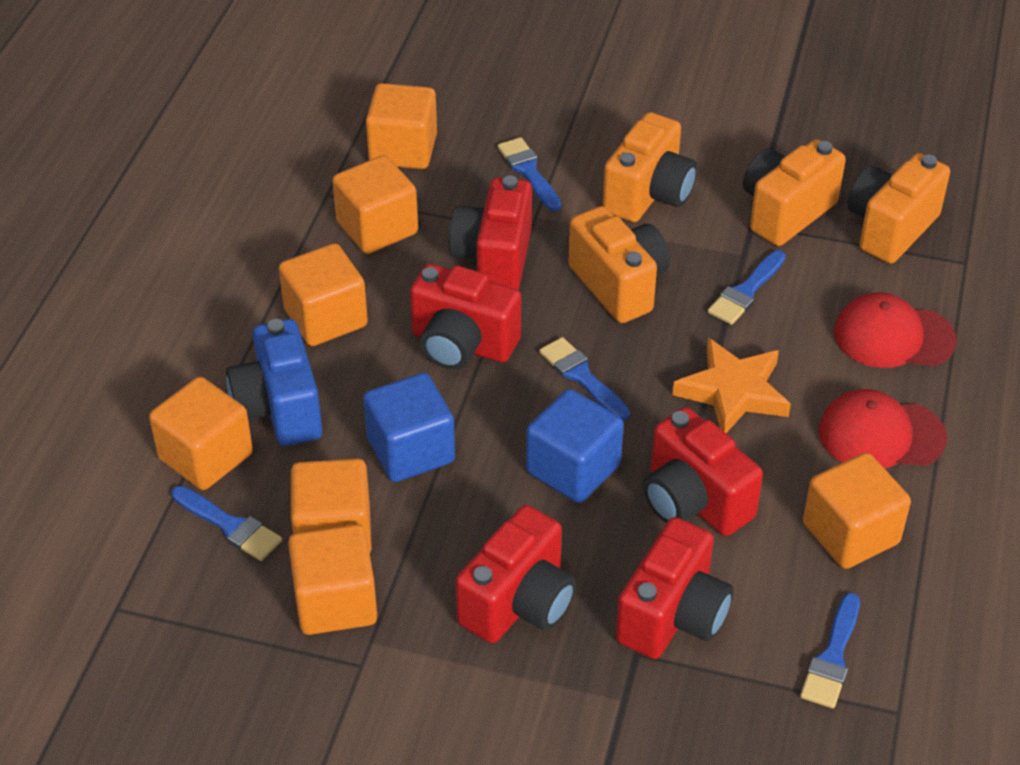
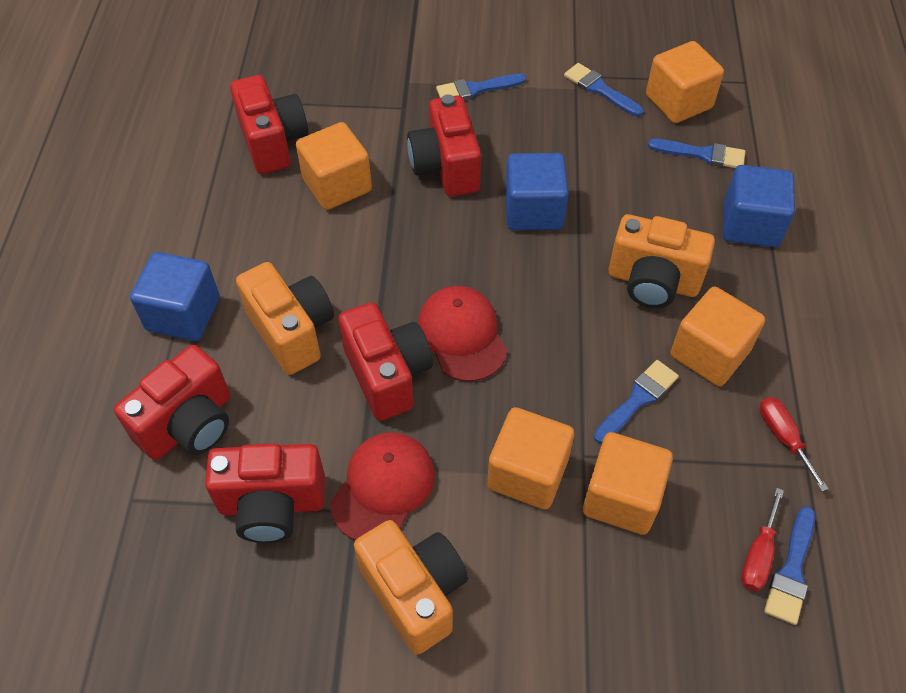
blue camera: [226,319,322,446] = 1 -> none = 0
blue cube: [363,373,455,482] [526,389,624,503] = 2 -> [130,252,219,341] [505,153,569,230] [723,165,795,247] = 3
orange camera: [569,206,670,323] [603,112,697,222] [743,139,846,246] [847,153,950,264] = 4 -> [236,262,334,375] [354,520,468,655] [609,214,715,308] = 3
orange cube: [149,377,253,490] [279,243,368,346] [288,524,377,635] [291,458,372,553] [332,155,418,254] [366,83,437,169] [803,453,911,569] = 7 -> [296,122,372,210] [487,407,574,510] [583,432,673,535] [646,41,724,123] [670,287,765,386] = 5
orange star: [672,338,791,433] = 1 -> none = 0
red screwdriver: none = 0 -> [741,488,784,591] [760,397,829,492] = 2

